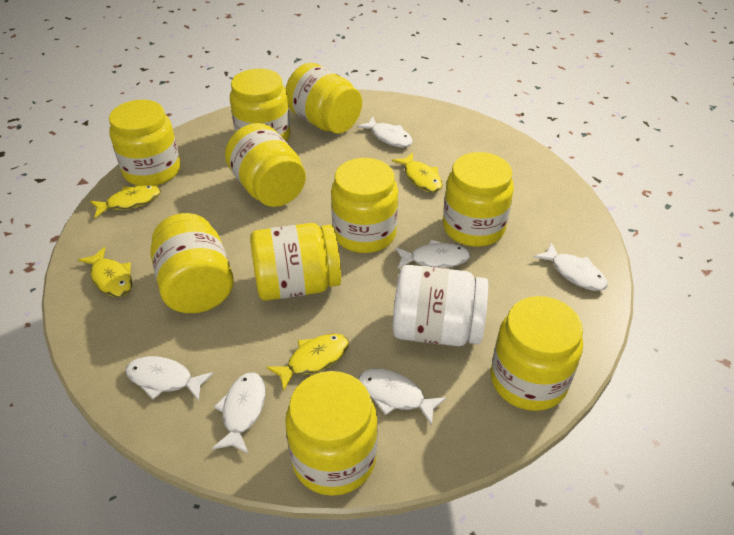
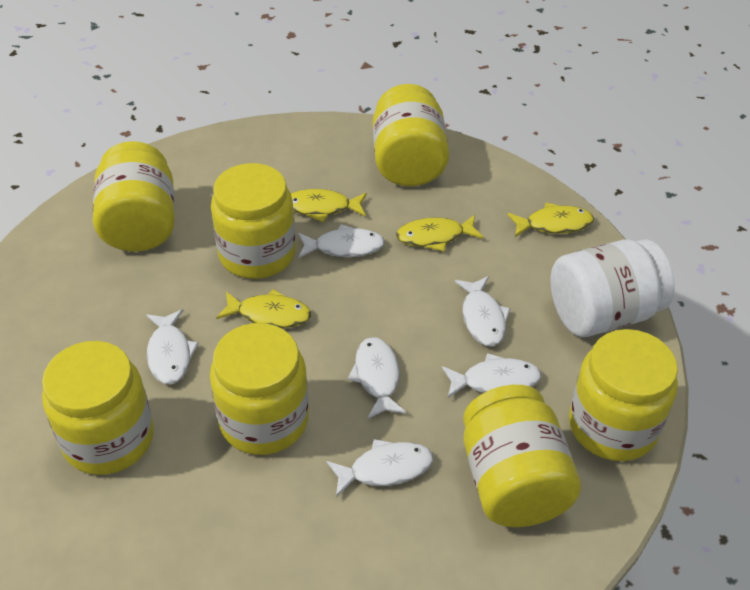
yellow jar: [109,100,181,186] [150,213,234,313] [225,123,306,207] [230,69,290,142] [250,223,341,301] [285,63,362,134] [286,371,378,496] [331,158,398,253] [443,152,514,247] [491,296,583,411] = 10 -> [42,341,154,475] [93,141,175,252] [210,323,309,455] [211,163,296,279] [373,84,449,186] [463,385,581,527] [569,329,678,461] = 7

